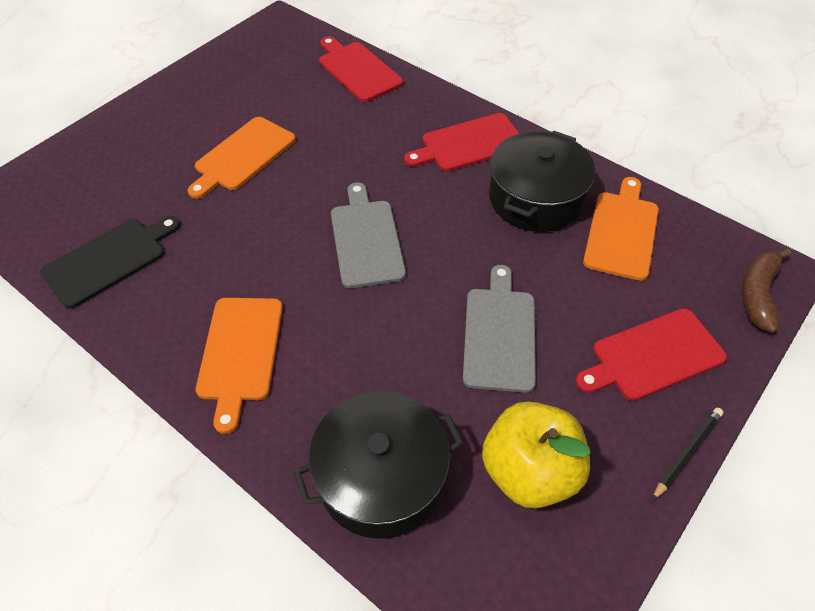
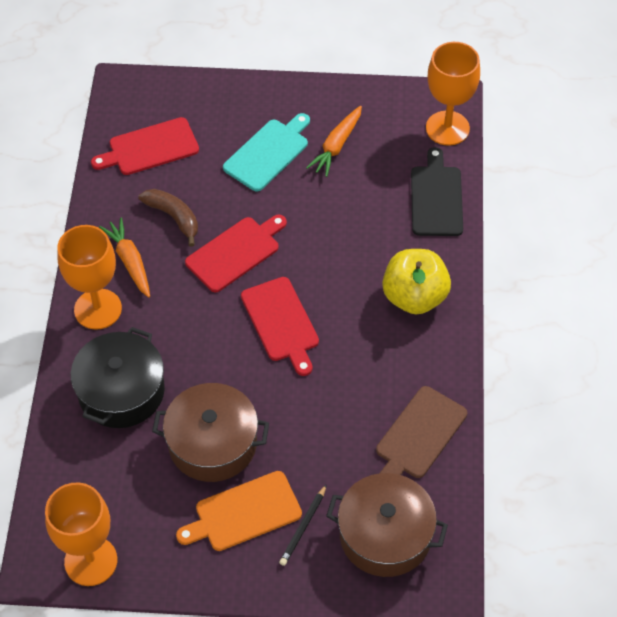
black pot: [293,391,463,539] [489,130,595,232] = 2 -> [71,327,165,428] = 1
brown cutting board: none = 0 -> [376,386,467,478] = 1
brown pot: none = 0 -> [152,383,269,482] [326,473,448,577] = 2
grey cutting board: [331,182,406,288] [463,265,536,393] = 2 -> none = 0
orange carrot: none = 0 -> [99,217,150,298] [306,106,362,177] = 2
orange cutting board: [188,117,296,199] [196,298,283,434] [583,177,659,281] = 3 -> [176,471,302,551] = 1
orange goblet: none = 0 -> [45,482,117,586] [57,225,122,330] [426,42,480,146] = 3
turquoise cutting board: none = 0 -> [223,113,310,192] = 1

